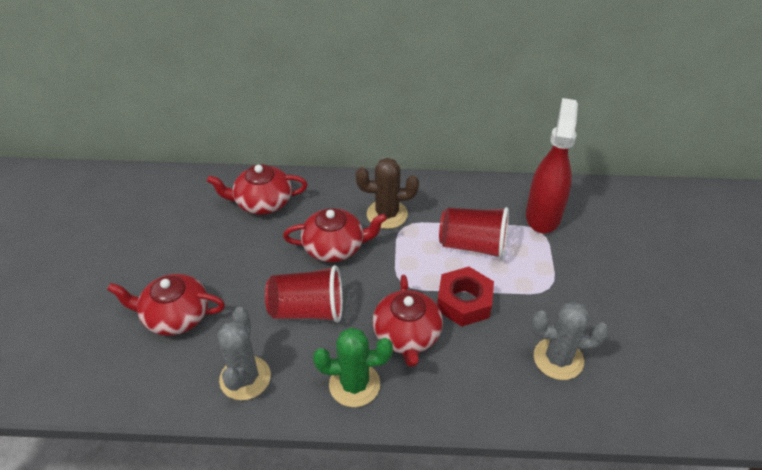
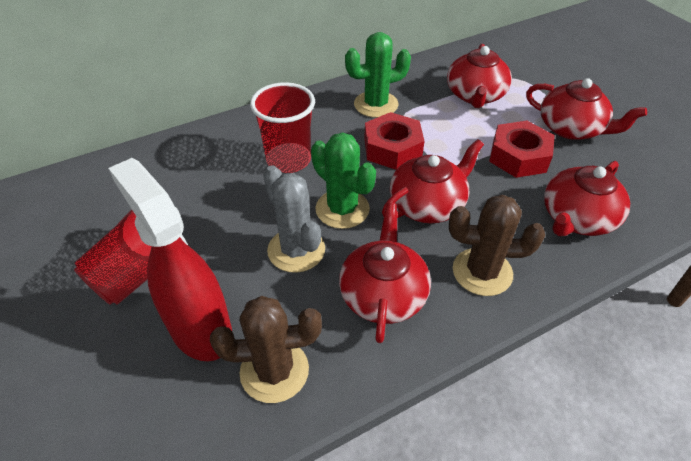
brown cactus: [356,158,419,229] = 1 -> [210,296,322,403] [449,195,545,296] = 2
green cactus: [313,328,393,407] = 1 -> [311,132,376,229] [345,32,411,118] = 2
grey cactus: [217,307,271,400] [531,301,609,380] = 2 -> [263,165,325,273] = 1
red nut: [437,267,494,327] = 1 -> [364,112,424,170] [489,121,555,178] = 2
red teapot: [107,274,225,336] [207,164,308,215] [283,208,387,262] [372,275,443,367] = 4 -> [339,203,431,343] [382,139,484,223] [447,44,512,108] [526,78,647,140] [544,161,630,236] = 5

